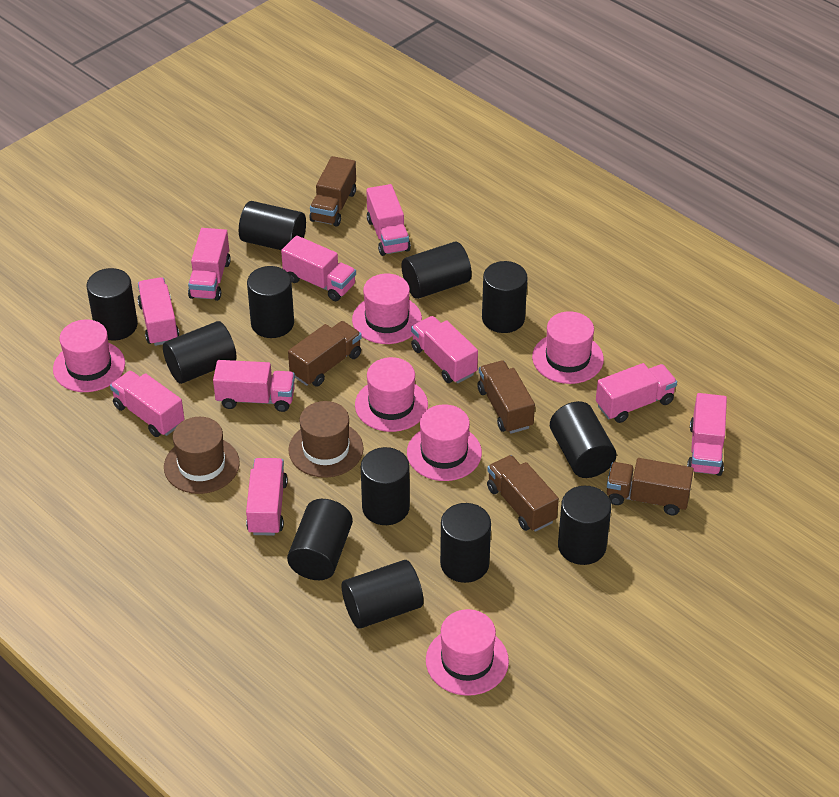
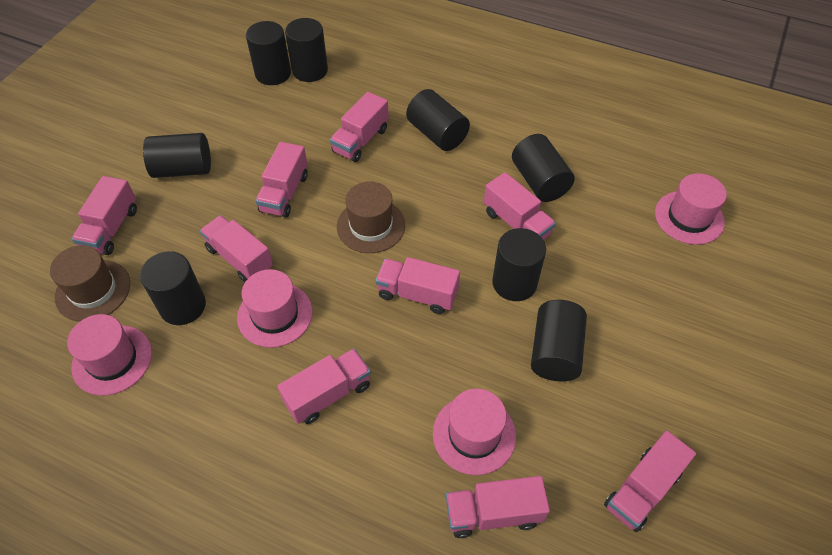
black cylinder: [87,268,138,341] [163,321,237,384] [239,201,306,250] [247,266,294,338] [287,499,353,580] [342,560,423,629] [361,447,410,525] [402,242,472,299] [440,503,491,583] [482,261,528,333] [550,401,617,478] [558,486,611,565] = 12 -> [140,251,206,325] [143,133,211,178] [246,21,291,85] [285,18,328,82] [406,89,470,151] [492,228,546,301] [512,134,575,202] [531,300,587,381] = 8
brown truck: [288,321,362,387] [310,156,356,227] [478,360,535,434] [487,455,559,532] [607,458,694,515] = 5 -> none = 0
pink hat: [53,320,125,392] [352,274,422,344] [355,357,428,432] [407,404,482,481] [426,609,509,696] [532,311,604,384] = 6 -> [67,314,152,396] [237,269,312,348] [433,389,516,475] [655,173,727,245] = 4
pink truck: [110,371,184,437] [137,277,179,346] [188,228,231,301] [213,360,295,412] [246,458,288,535] [281,235,356,301] [366,184,411,256] [411,316,478,383] [596,363,677,423] [687,393,727,476] = 10 -> [72,176,137,255] [200,215,273,282] [255,142,308,218] [277,348,371,424] [330,92,389,162] [375,257,460,314] [446,476,550,538] [484,172,556,240] [604,431,696,532] = 9

